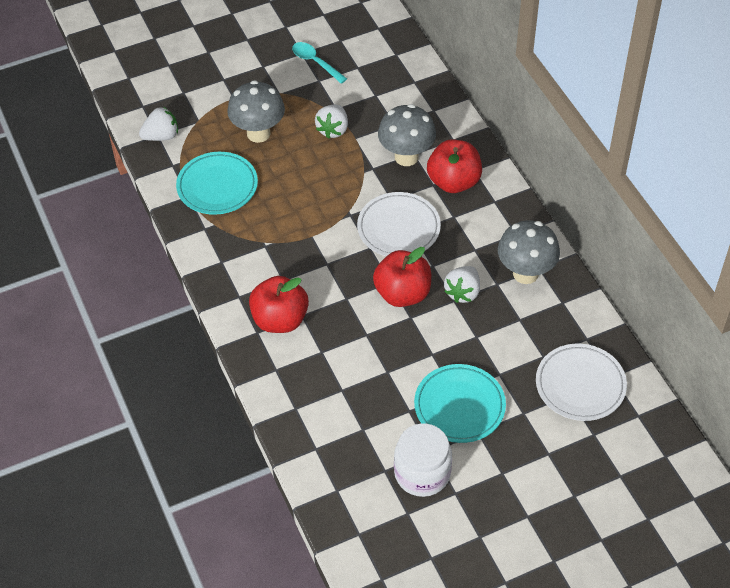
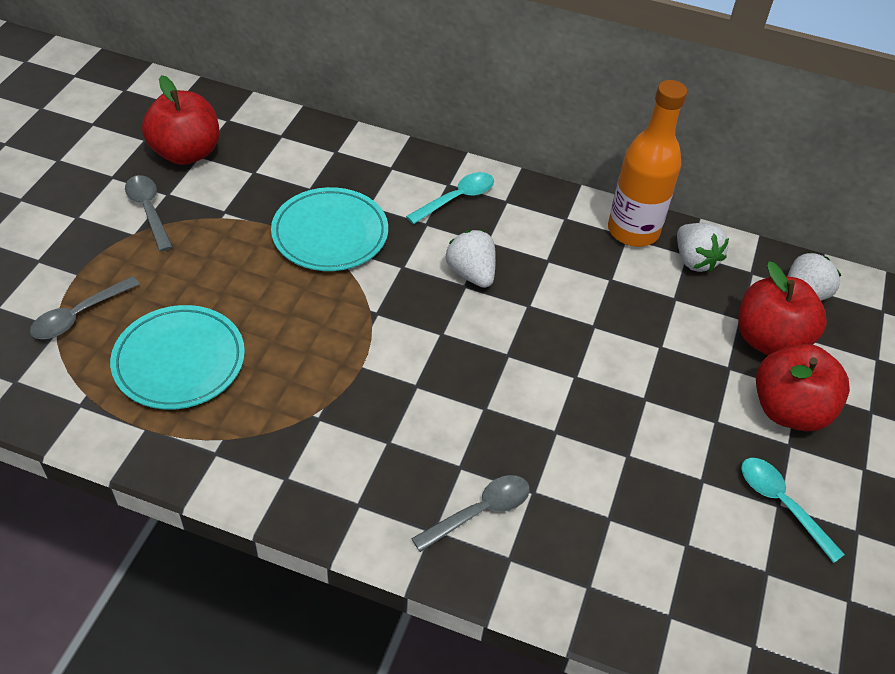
grey mushroom: [227,80,285,143] [378,104,436,166] [498,220,560,284] = 3 -> none = 0
grey spoon: none = 0 -> [30,276,140,339] [125,175,173,252] [411,475,530,552] = 3
orange bottle: none = 0 -> [608,80,687,247] = 1
turquoise spoon: [292,42,347,84] = 1 -> [406,172,494,224] [741,458,845,563] = 2
white jar: [394,423,452,497] = 1 -> none = 0
white plate: [357,192,441,256] [536,344,627,421] = 2 -> none = 0

